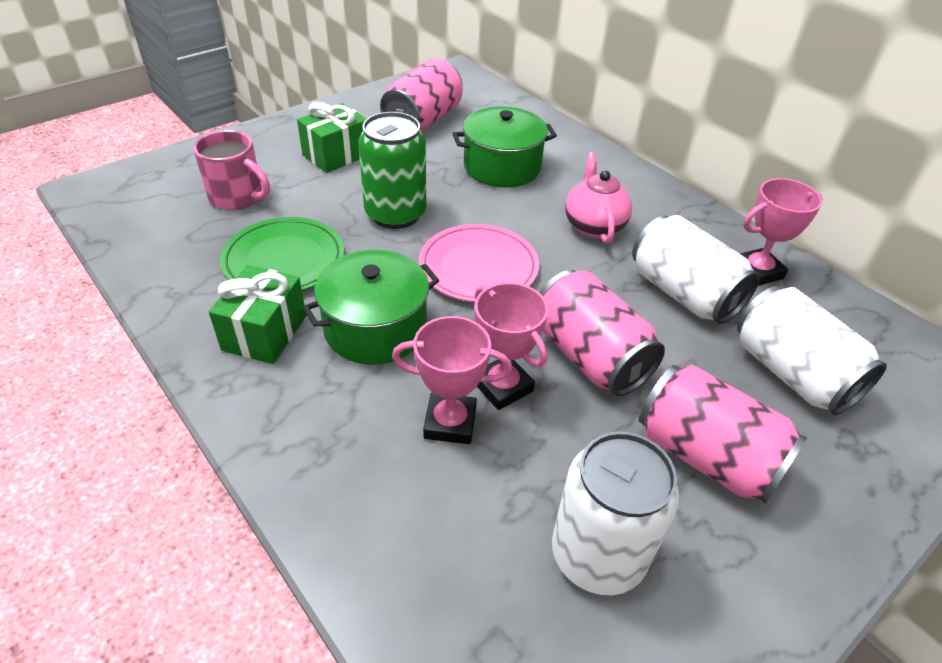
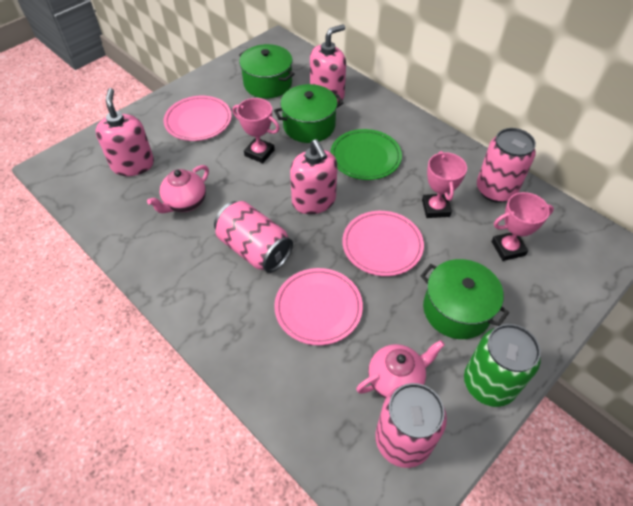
green gift: [209,265,306,364] [297,102,366,173] = 2 -> none = 0
green pot: [302,250,439,364] [453,107,557,187] = 2 -> [239,44,295,98] [274,84,344,143] [421,259,509,339] = 3
pink mug: [193,130,270,210] = 1 -> none = 0
pink plate: [419,224,539,302] = 1 -> [164,96,232,141] [274,268,363,345] [342,211,424,276] = 3
pink soap dispenser: none = 0 -> [95,88,154,176] [290,139,337,214] [310,24,346,104] = 3
pink teapot: [565,152,632,244] = 1 -> [147,165,209,213] [356,340,445,399] = 2
white can: [552,432,679,595] [632,215,760,324] [737,286,887,415] = 3 -> none = 0

